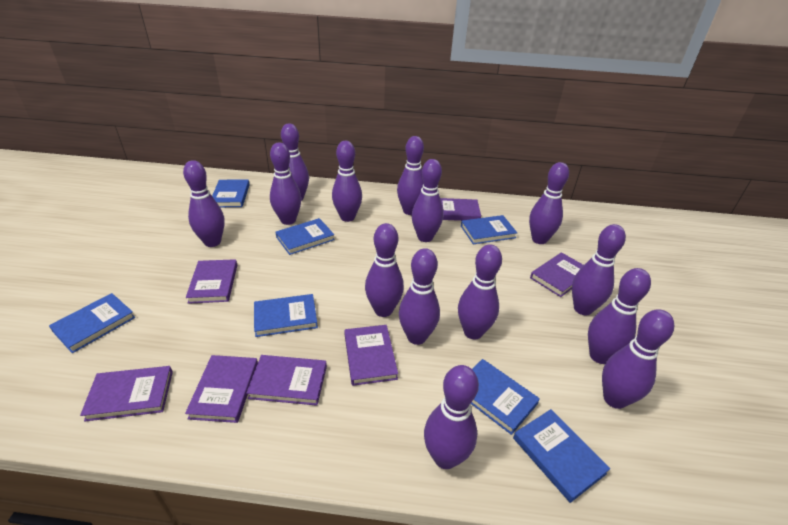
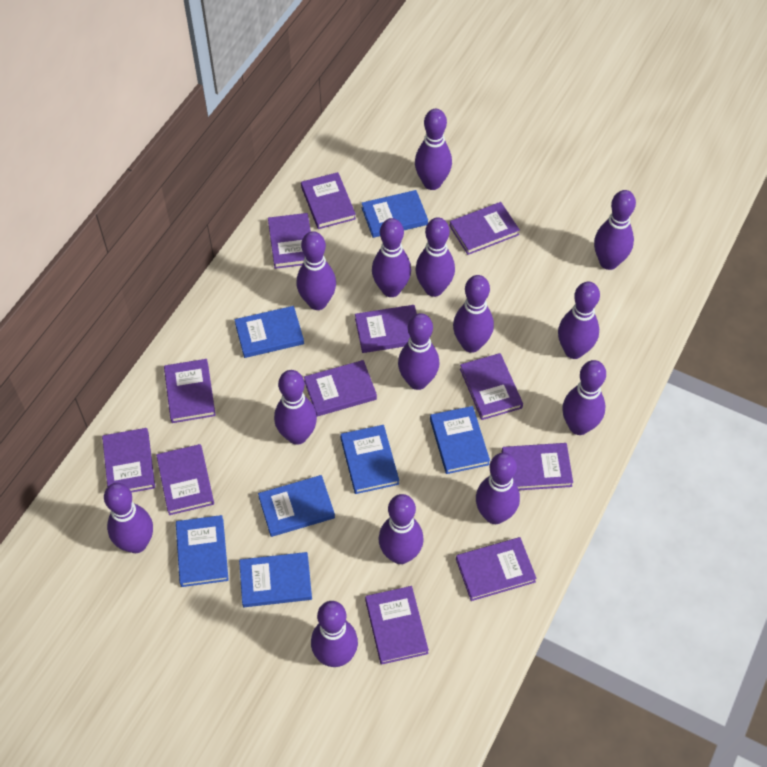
purple book: [80,366,173,422] [185,355,258,423] [186,259,237,304] [246,355,327,406] [344,325,398,386] [440,198,481,221] [530,252,584,297] = 7 -> [102,428,155,493] [156,444,214,515] [164,359,216,423] [268,213,311,269] [301,172,356,229] [304,360,377,416] [355,305,417,353] [365,586,429,665] [450,202,520,255] [456,537,537,601] [460,353,523,420] [502,443,573,490] = 12

